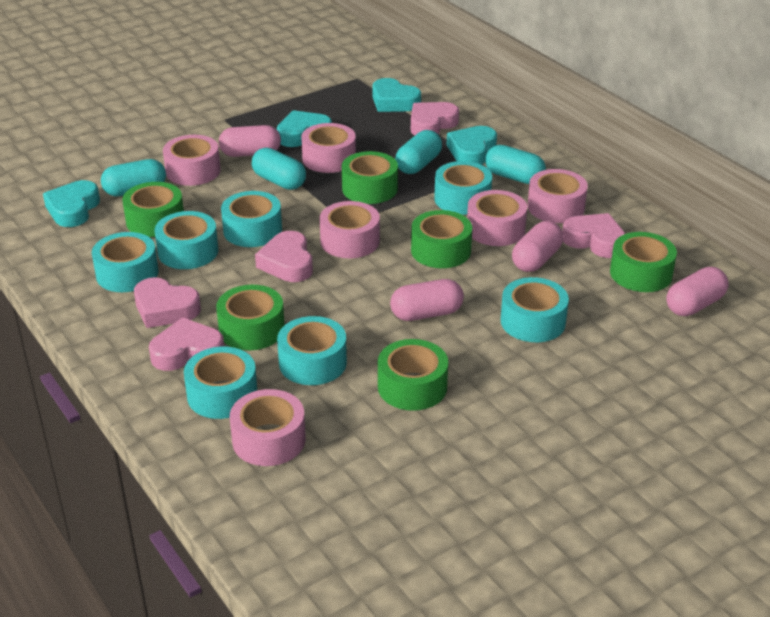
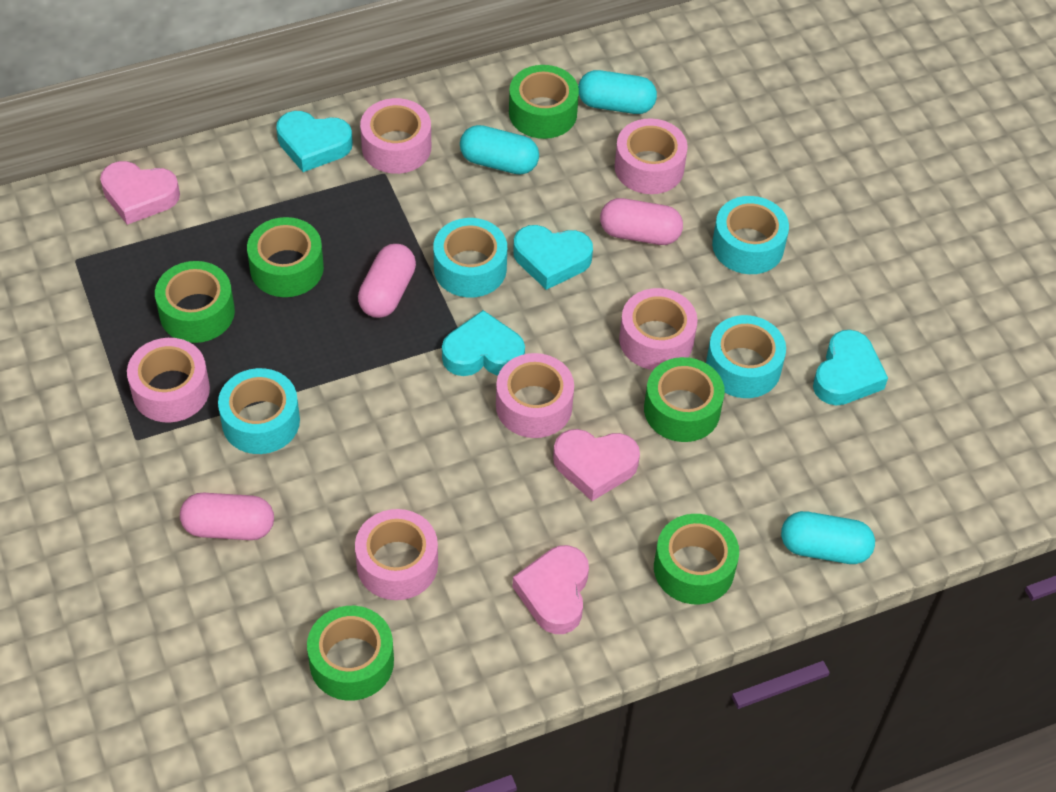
pink capsule: [219,125,281,157] [390,279,464,321] [512,221,563,272] [666,267,729,316] = 4 -> [180,493,274,540] [358,244,416,318] [600,198,683,245] = 3
pink heart: [134,277,201,328] [149,317,224,371] [255,231,313,282] [411,102,459,136] [562,213,625,258] = 5 -> [100,161,180,225] [513,545,589,634] [553,429,640,501] = 3
turquoise capsule: [101,159,166,196] [252,148,306,190] [395,130,442,174] [485,145,546,184] = 4 -> [460,125,539,175] [578,70,657,114] [781,511,875,564] = 3
turquoise tape: [92,232,159,292] [155,211,218,269] [184,347,257,419] [221,191,282,247] [277,316,347,385] [434,161,492,215] [501,277,569,342] = 7 -> [218,368,300,454] [433,218,507,298] [706,315,786,398] [712,196,789,274] = 4

